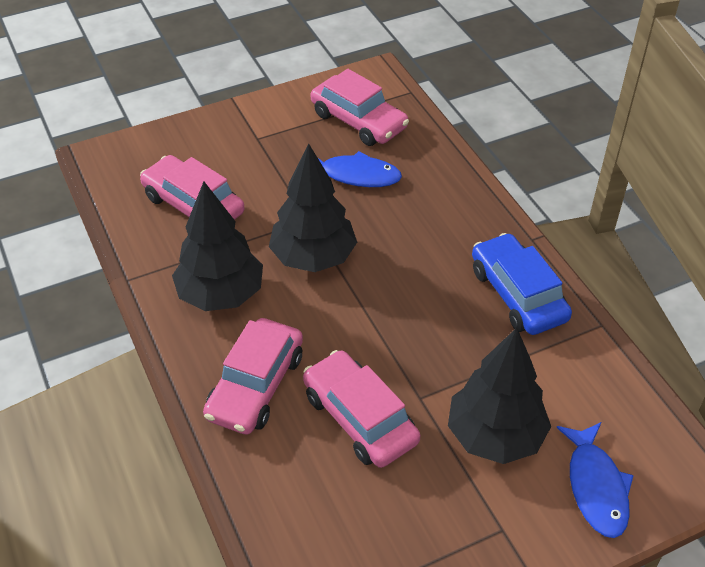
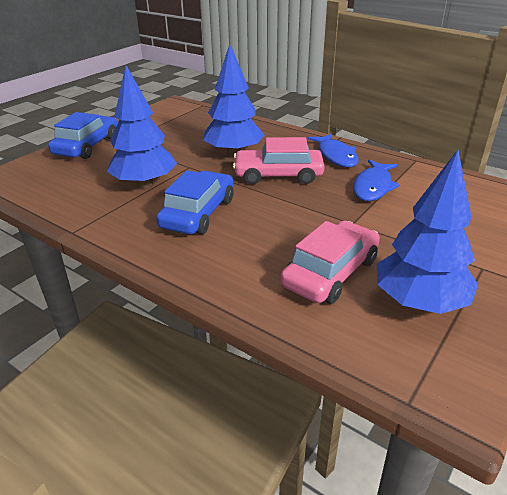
black tree: [172,181,263,311] [269,143,357,272] [448,328,551,464] = 3 -> none = 0
blue car: [472,233,572,335] = 1 -> [48,112,118,159] [156,170,234,234] = 2
blue tree: none = 0 -> [107,65,177,188] [203,44,264,156] [377,150,478,314] = 3
pink car: [140,155,244,220] [203,318,303,434] [303,350,420,468] [311,69,409,146] = 4 -> [233,137,325,184] [280,220,380,304] = 2

